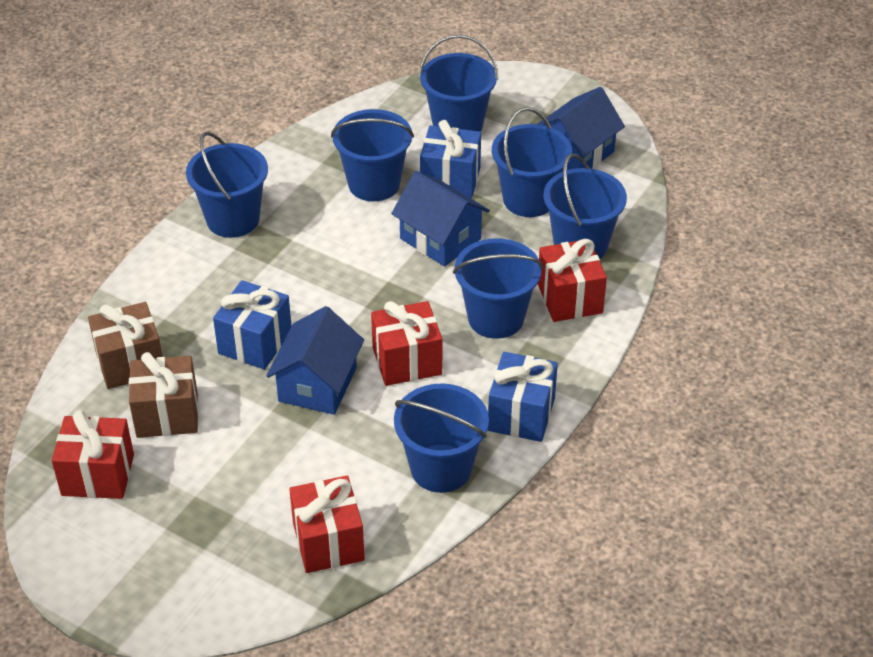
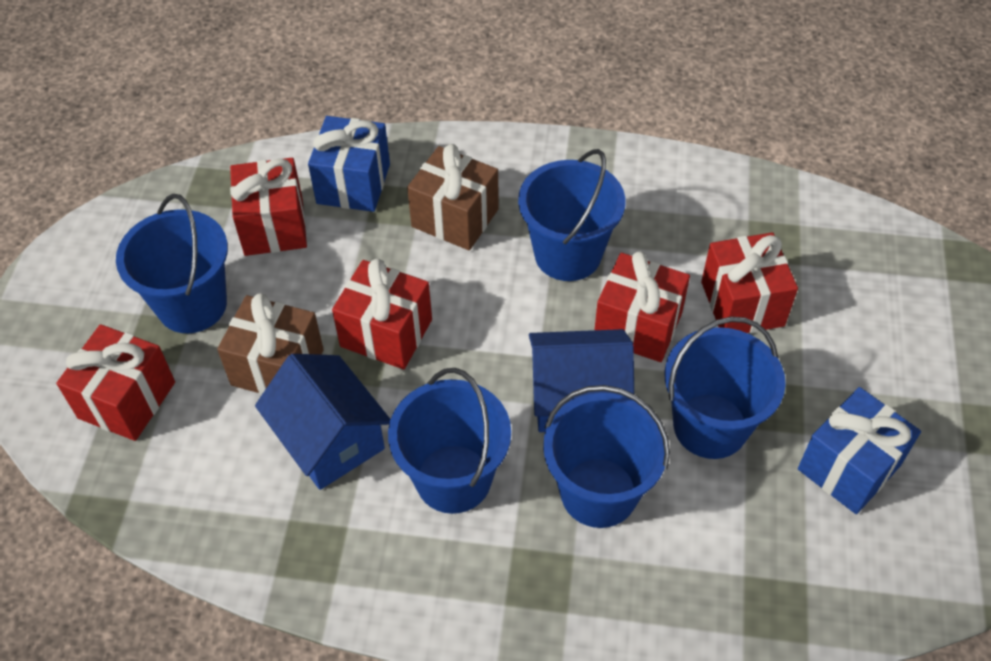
blue bucket: [186,132,268,238] [331,109,414,202] [394,383,489,493] [419,35,498,132] [453,238,543,339] [492,107,572,217] [543,154,627,259] = 7 -> [116,194,228,333] [388,368,511,514] [518,149,625,281] [543,385,670,528] [665,317,786,459] = 5
blue gift: [213,280,292,370] [420,120,481,198] [488,352,558,442] = 3 -> [308,116,390,212] [798,387,921,514] = 2
blue house: [266,306,364,415] [391,171,490,267] [538,87,625,170] = 3 -> [255,354,390,490] [529,329,634,432] = 2
red gift: [52,410,134,499] [289,476,365,573] [371,301,442,386] [538,239,607,322] = 4 -> [56,324,175,441] [230,158,307,256] [332,258,432,369] [594,251,690,362] [701,232,798,333] = 5

